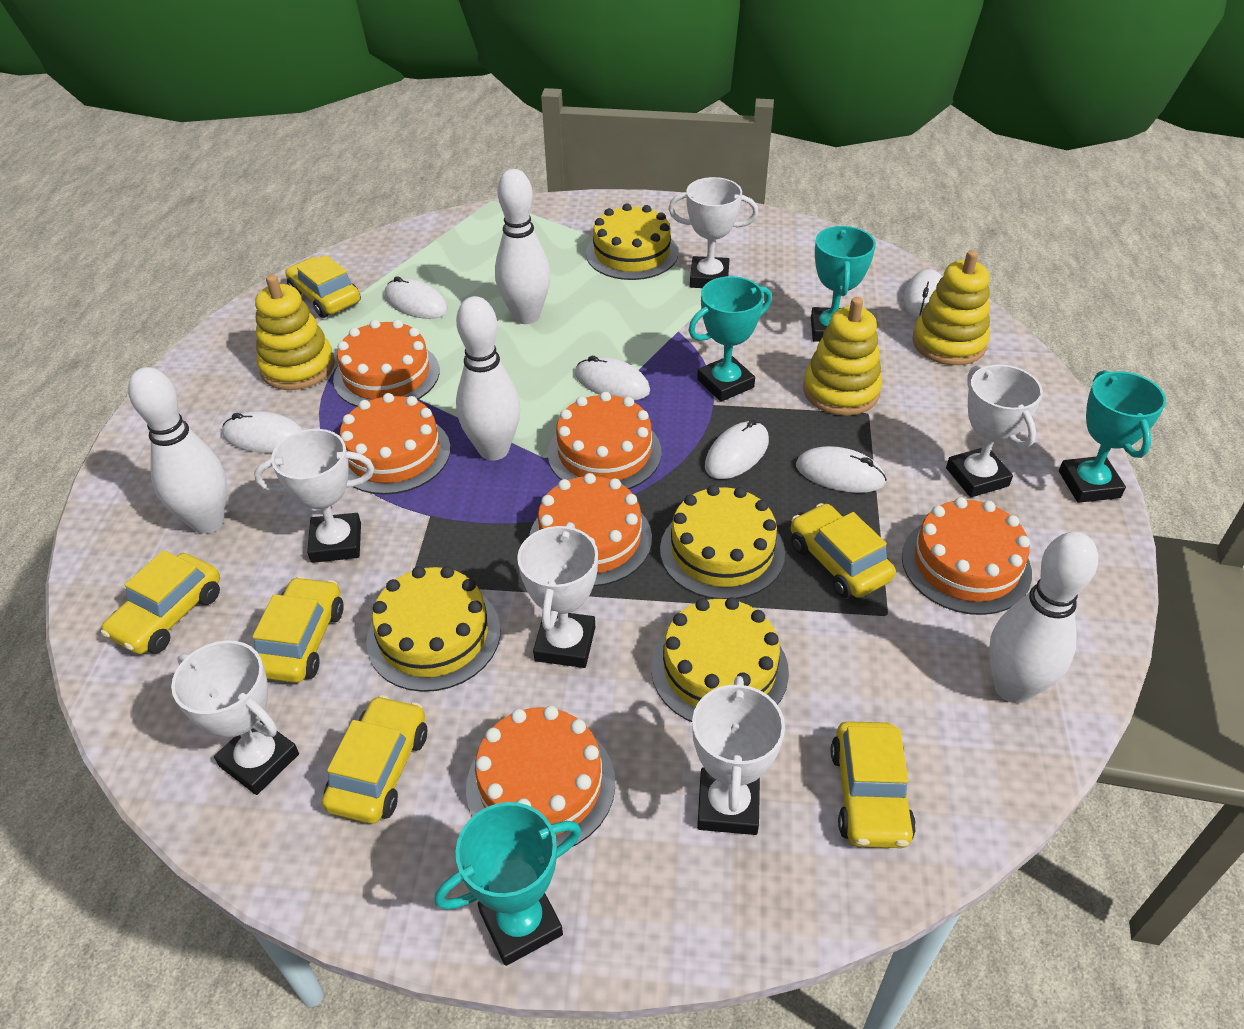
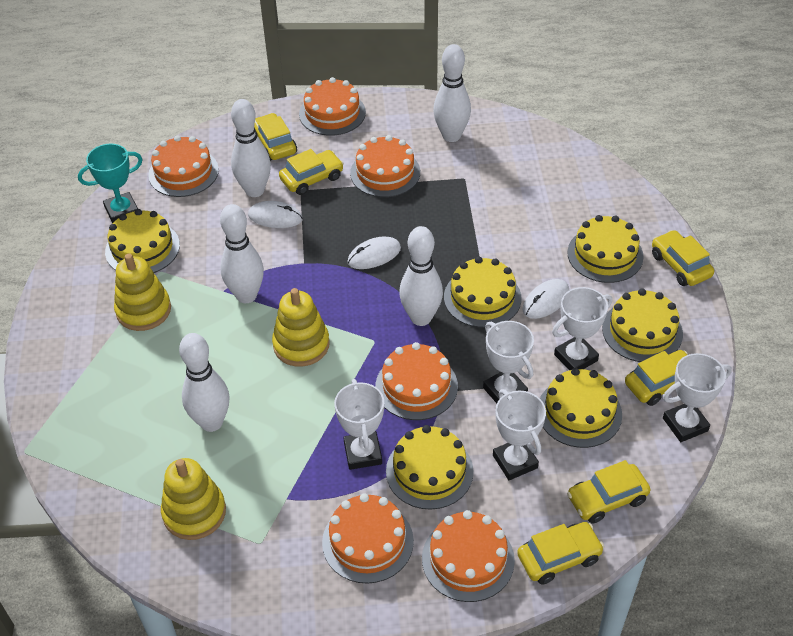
turquoise trophy: [434,802,581,966] [688,276,772,402] [811,226,876,342] [1059,370,1166,503] = 4 -> [78,144,143,224] = 1
white bowling pin: [128,367,227,534] [456,296,520,461] [495,169,551,324] [989,532,1098,703] = 4 -> [179,333,230,432] [220,204,264,303] [231,99,271,197] [399,226,443,326] [433,44,471,142] = 5
white mouse: [222,411,303,453] [384,276,448,319] [575,356,650,400] [705,419,769,479] [796,446,887,493] [903,269,942,318] = 6 -> [248,201,303,228] [347,237,401,269] [522,279,569,319] = 3
white trophy: [171,640,299,795] [254,429,374,563] [517,522,598,668] [668,177,758,288] [692,676,785,835] [946,365,1043,497] = 6 -> [334,379,384,470] [483,321,534,403] [493,389,546,480] [552,287,612,370] [663,353,732,442] = 5
yellow cake: [366,566,500,692] [586,203,678,280] [651,597,789,722] [660,485,785,599] = 4 -> [105,209,180,273] [386,425,473,510] [444,257,522,328] [540,368,622,448] [567,215,644,283] [602,289,683,362] = 6

